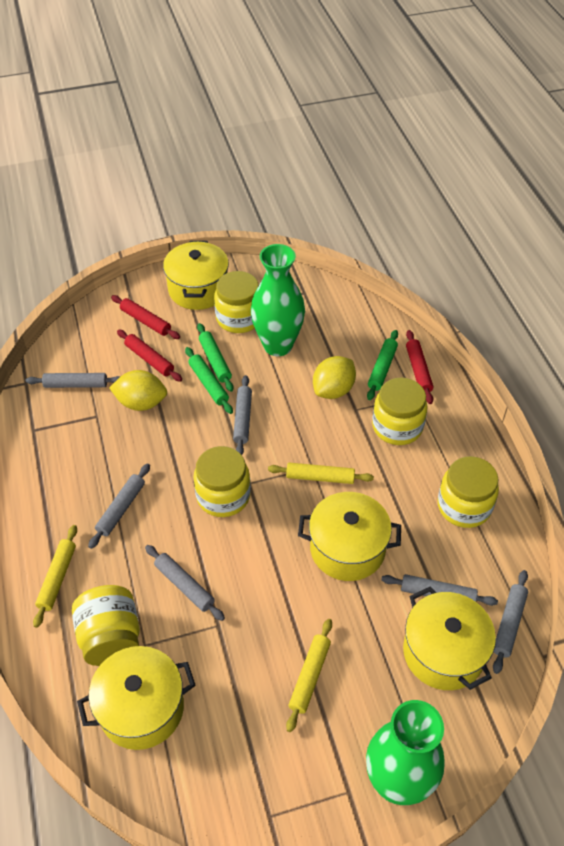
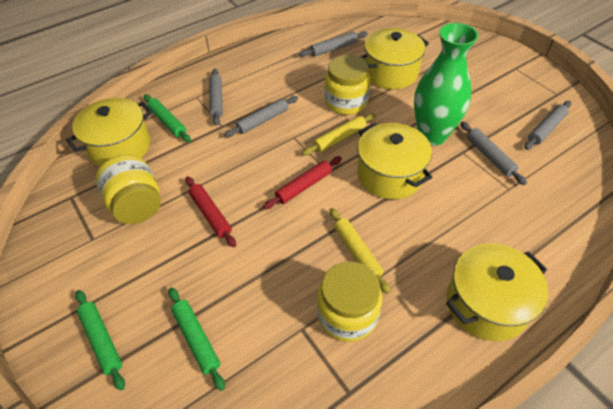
green vase: [251,244,305,356] [366,700,445,805] = 2 -> [414,23,479,146] = 1
grey rolling pin: [25,373,120,388] [88,464,150,549] [145,545,225,621] [233,375,252,455] [381,574,498,606] [493,570,528,674] = 6 -> [209,69,223,126] [224,96,298,137] [299,31,367,57] [460,122,527,185] [524,101,571,150] = 5
red rolling pin: [111,295,180,339] [117,330,182,382] [406,330,433,404] = 3 -> [185,176,236,247] [263,156,342,209] = 2
yellow jar: [72,585,140,666] [193,446,251,517] [214,271,259,333] [372,377,428,445] [438,456,499,528] = 5 -> [96,155,161,224] [317,262,383,342] [325,55,370,115] = 3
yellow lemon: [109,370,167,411] [313,356,356,399] = 2 -> none = 0
yellow rolling pin: [33,525,77,628] [268,463,374,484] [286,619,332,732] = 3 -> [302,113,376,155] [330,208,390,294] = 2

